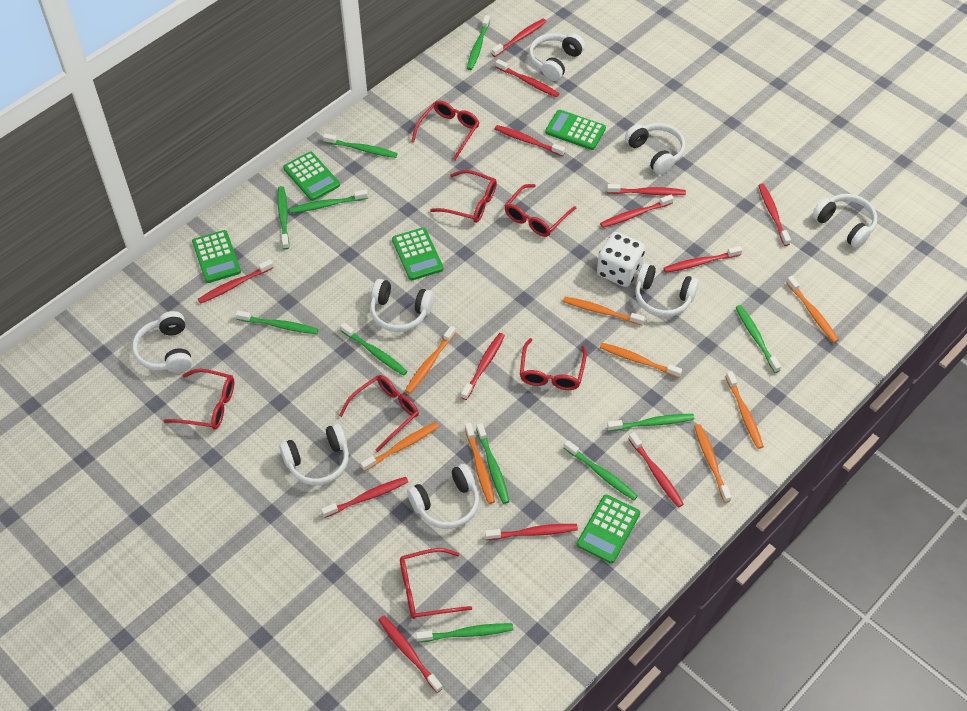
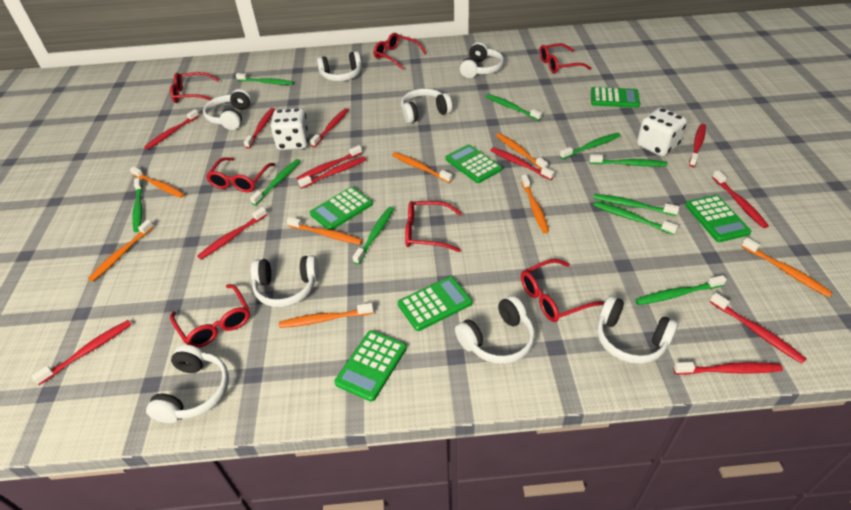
green calculator: [192,230,241,283] [283,152,340,201] [392,228,443,280] [545,110,606,150] [577,494,640,563] = 5 -> [310,187,373,230] [334,330,407,402] [398,276,472,331] [446,144,502,183] [591,87,640,108] [685,195,752,242] = 6
green toothbrush: [235,310,318,334] [277,186,289,250] [289,190,368,213] [323,133,398,158] [340,323,408,376] [416,623,513,642] [467,15,490,70] [476,423,510,504] [564,440,638,501] [607,414,694,431] [736,305,781,373] = 11 -> [132,178,143,232] [236,73,294,85] [250,159,301,205] [353,207,394,264] [486,94,542,121] [560,133,621,159] [589,154,667,167] [593,194,679,216] [593,201,678,235] [635,275,727,305] = 10
red toothbrush: [198,259,274,304] [321,477,408,518] [378,615,443,693] [461,333,505,400] [485,524,578,540] [492,19,547,57] [495,125,565,156] [496,59,560,97] [600,195,674,228] [607,184,686,196] [629,432,684,508] [663,246,742,273] [758,183,791,246] = 13 -> [31,320,132,385] [144,109,199,150] [197,207,267,259] [244,108,275,149] [297,145,362,180] [298,157,366,189] [310,108,349,147] [490,147,554,180] [673,362,783,375] [689,124,706,167] [710,293,806,364] [712,170,769,228] = 12
white dice: [597,232,645,287] = 1 -> [270,108,309,150] [637,108,687,156] = 2

